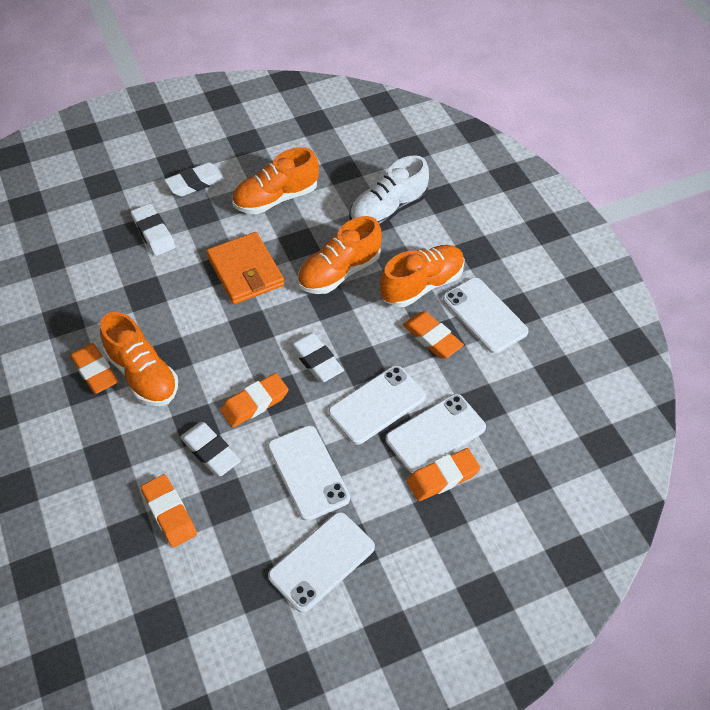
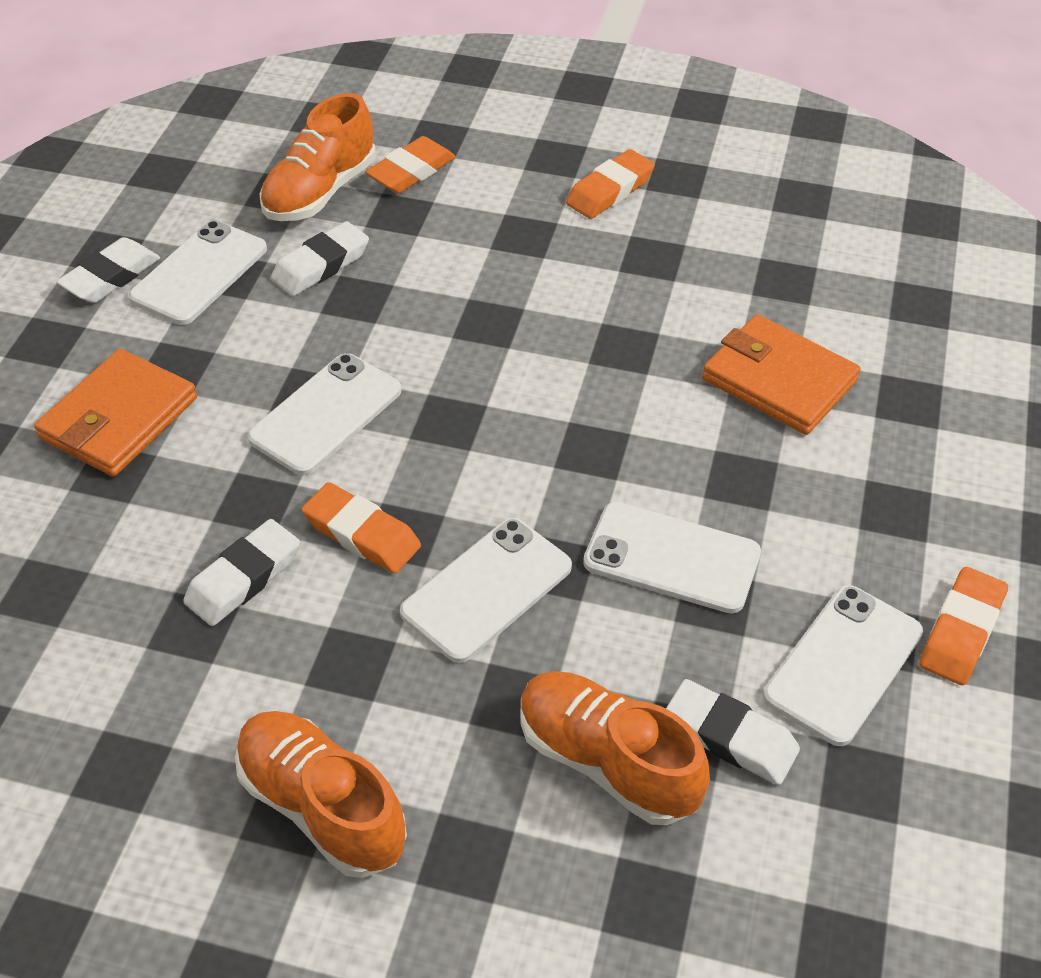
orange eraser: [70,343,118,394] [141,474,197,548] [220,373,289,428] [403,311,464,359] [407,448,481,501] = 5 -> [302,482,421,573] [365,136,456,193] [566,149,655,219] [919,567,1008,685] = 4
orange shoe: [100,312,178,406] [232,147,319,214] [297,216,382,294] [380,245,465,307] = 4 -> [235,711,407,878] [260,93,375,221] [520,671,710,825] = 3
orange wallet: [206,232,285,304] = 1 -> [34,349,197,477] [702,314,861,435] = 2
white shoe: [349,155,429,227] = 1 -> none = 0

